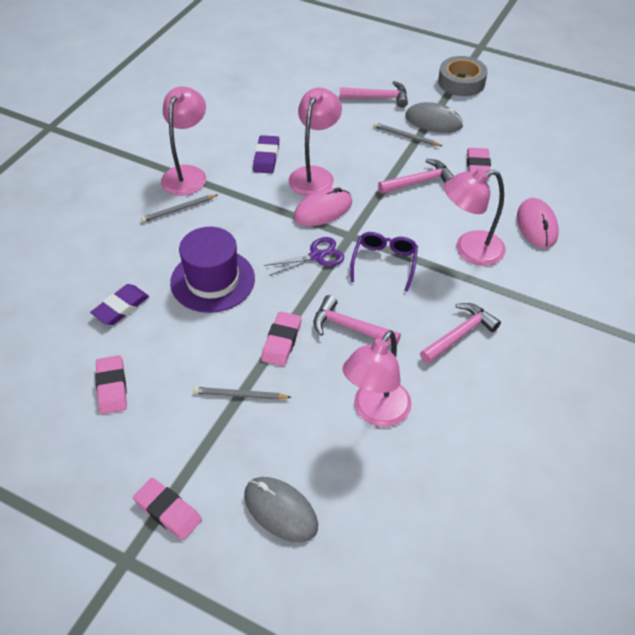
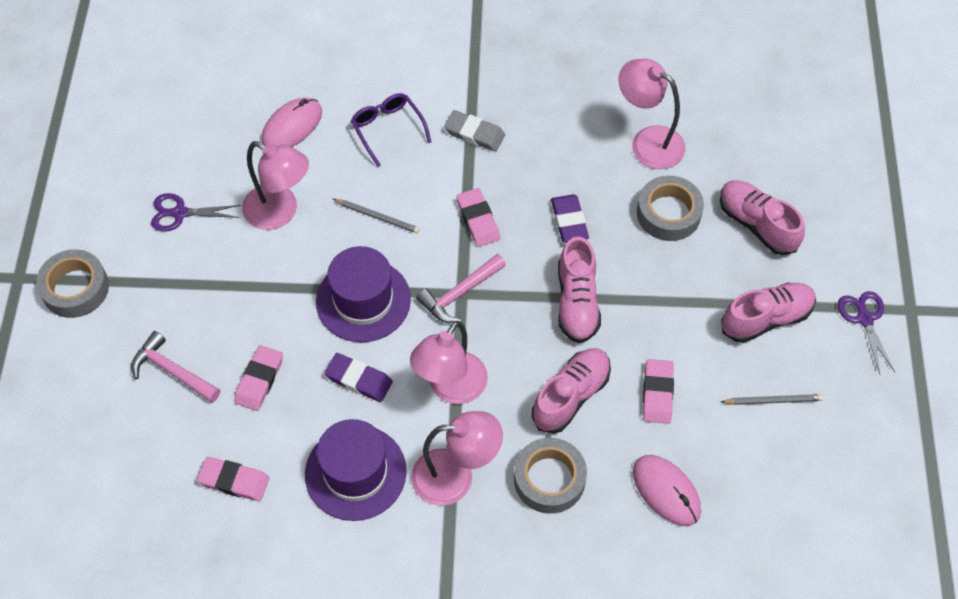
grey eraser: none = 0 -> [444,110,505,152] = 1
grey mouse: [244,477,318,542] [405,102,463,133] = 2 -> none = 0
grey pencil: [141,194,218,222] [193,387,292,400] [373,122,442,146] = 3 -> [333,199,420,233] [721,394,824,405] = 2
grey tape: [438,56,488,96] = 1 -> [36,249,109,318] [514,438,587,514] [637,176,704,241] = 3
pink hammer: [313,295,401,345] [340,81,408,108] [378,159,454,194] [420,303,501,364] = 4 -> [131,331,220,403] [416,254,506,323] = 2
pink shoe: none = 0 -> [532,348,611,434] [558,236,601,343] [720,180,805,255] [721,283,816,343] = 4
purple hat: [170,227,255,313] = 1 -> [305,419,407,521] [316,246,411,342] = 2
purple scissors: [264,237,344,276] = 1 -> [151,193,241,232] [838,291,896,374] = 2

